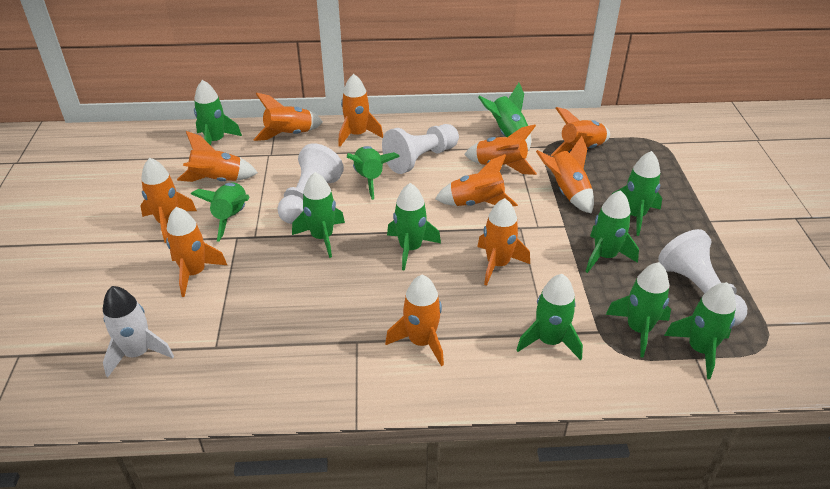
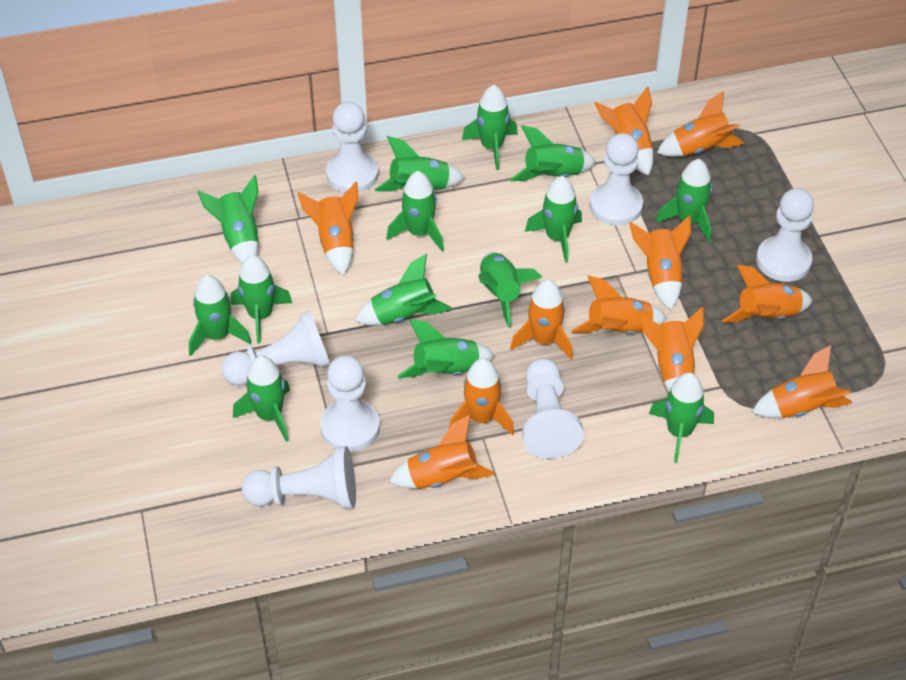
green rocket: [191,182,249,242] [194,80,242,146] [292,172,345,258] [347,146,400,200] [387,183,441,271] [478,83,531,151] [517,274,583,360] [585,190,639,273] [606,262,671,357] [611,151,662,236] [664,282,736,379] = 11 -> [189,275,252,356] [197,175,259,264] [231,255,292,343] [233,355,290,442] [355,254,452,325] [375,136,465,192] [386,171,444,251] [398,319,495,378] [462,85,518,170] [478,252,542,327] [510,125,596,181] [525,176,582,263] [649,372,714,463] [655,159,712,242] = 14
white pawn: [277,143,344,224] [382,124,459,174] [658,229,747,326] = 3 -> [221,311,330,386] [242,446,356,509] [320,356,380,452] [326,102,379,193] [522,358,584,459] [589,133,643,226] [756,188,814,282] = 7
white rocket: [103,286,174,377] = 1 -> none = 0

